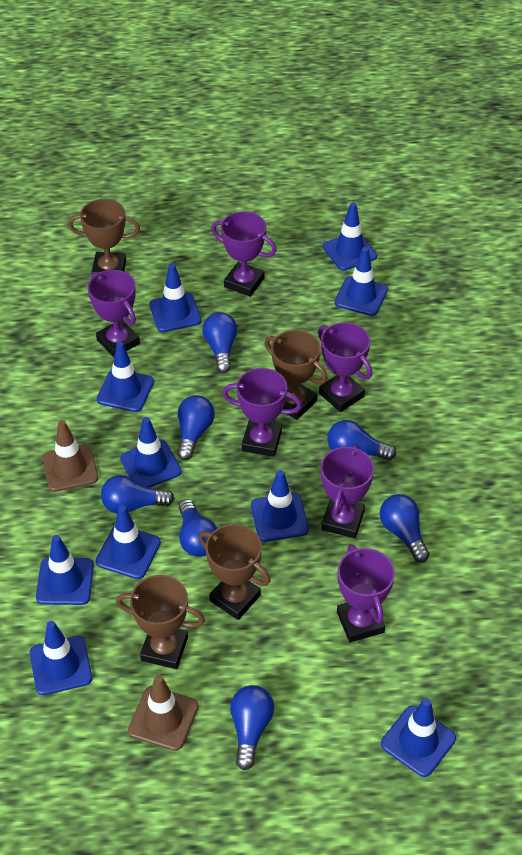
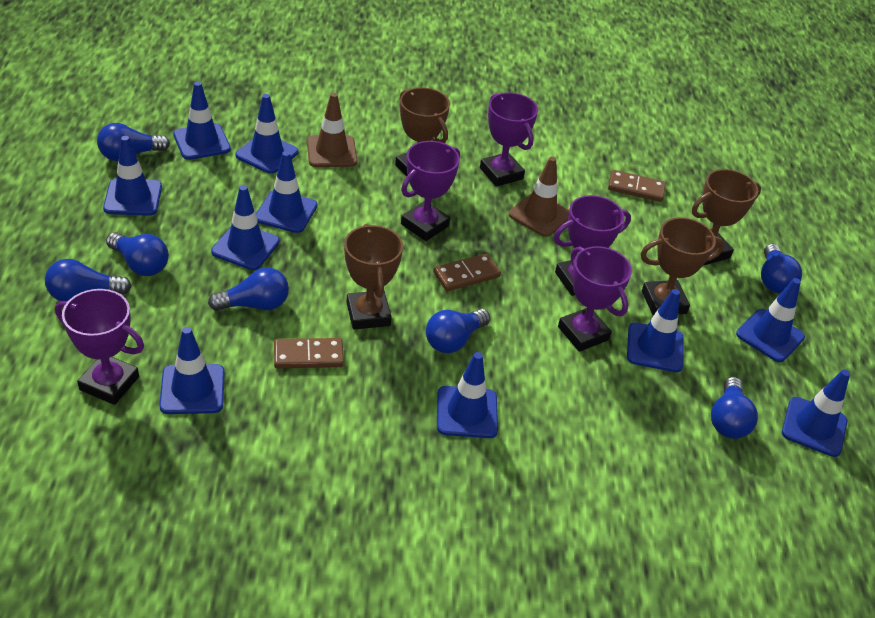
brown domino: none = 0 -> [274,338,344,368] [433,253,501,291] [608,170,666,202] = 3
purple trophy: [88,270,140,357] [211,211,277,297] [222,368,302,457] [318,322,372,412] [321,444,374,538] [337,544,395,642] = 6 -> [55,289,144,405] [401,141,460,241] [480,93,538,187] [554,195,631,296] [558,246,632,352] = 5

